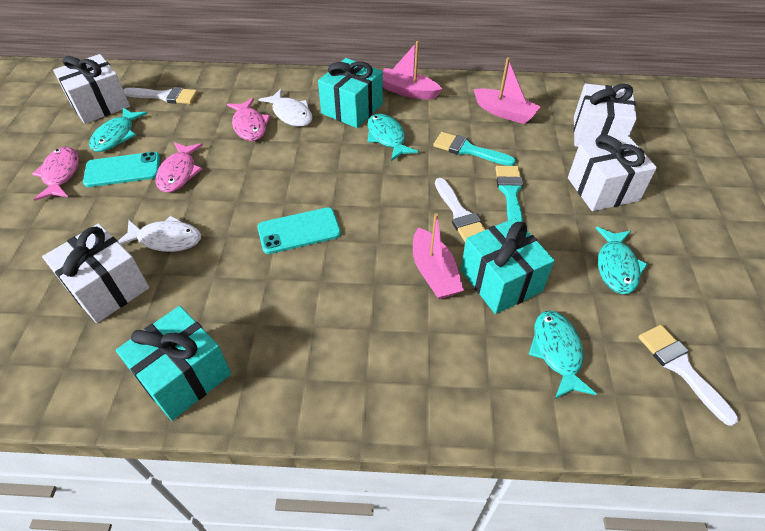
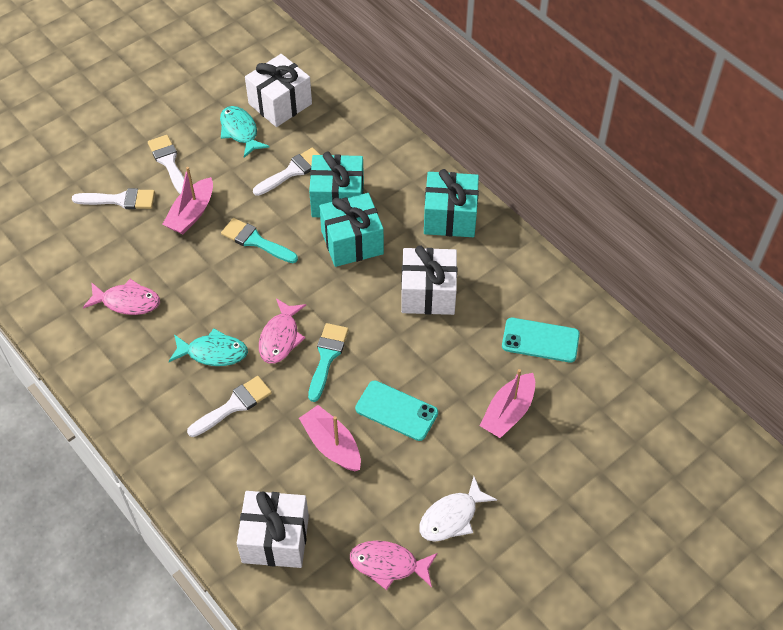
turquoise fish: [89,108,147,152] [367,114,418,161] [529,311,597,399] [596,227,647,294] = 4 -> [169,328,248,366] [220,106,269,158] = 2
white brush: [124,87,198,104] [435,178,486,242] [638,325,738,426] = 3 -> [72,188,155,209] [148,135,184,194] [187,376,272,437] [253,147,320,196] = 4
white fish: [118,216,201,252] [258,89,312,127] = 2 -> [419,477,497,542] = 1
white gift: [42,224,149,323] [53,54,130,124] [568,135,657,211] [573,84,637,147] = 4 -> [237,491,309,568] [245,54,312,127] [401,245,457,315] = 3

